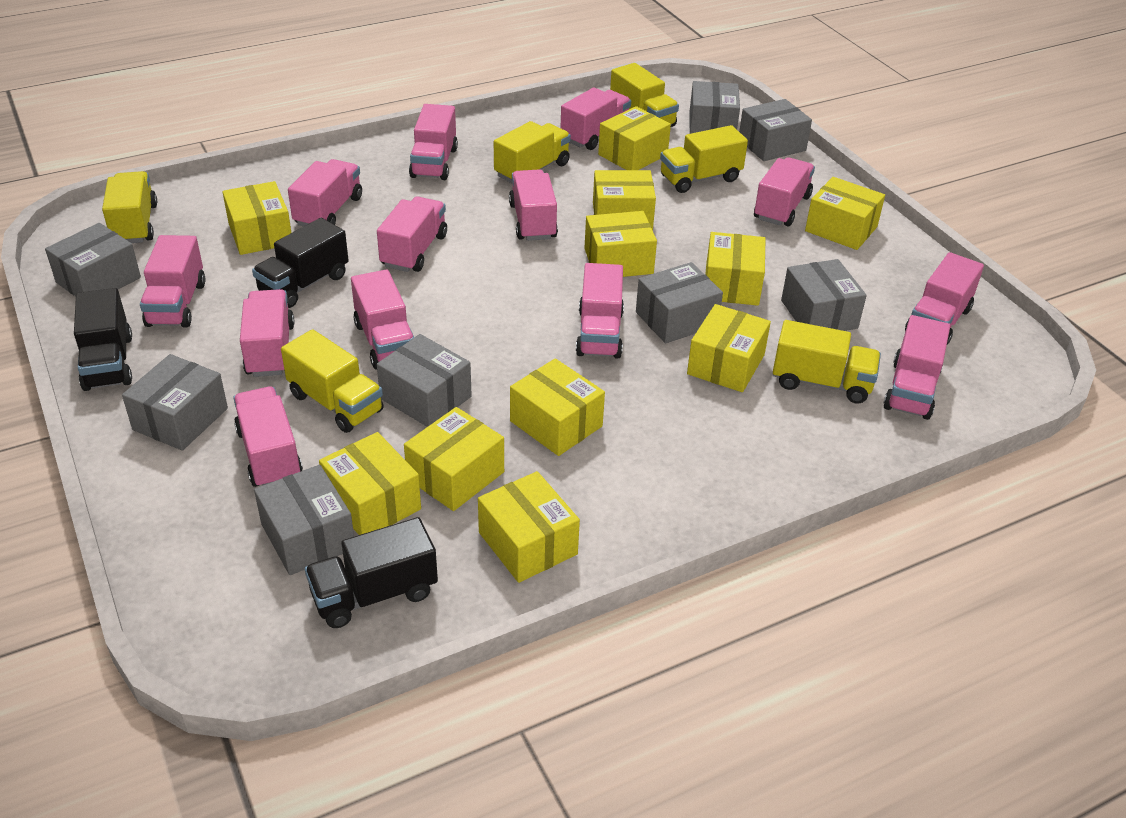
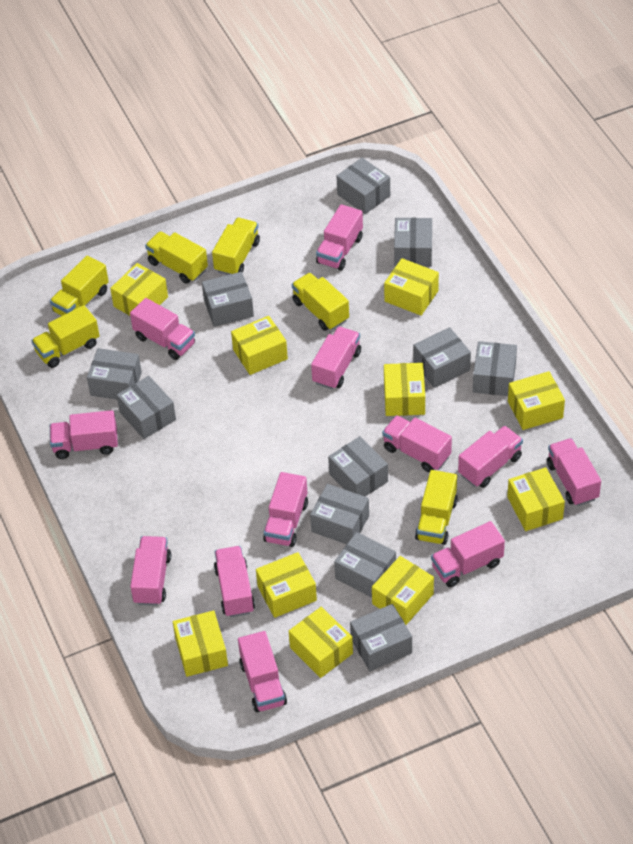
black truck: [74,288,132,391] [252,218,349,308] [305,517,438,628] = 3 -> none = 0
grey box: [45,223,141,296] [122,354,228,451] [254,465,354,575] [377,334,472,427] [636,262,723,343] [690,81,740,134] [739,99,812,161] [781,259,867,331] = 8 -> [87,348,142,400] [117,376,176,439] [202,272,254,327] [310,484,369,544] [328,436,388,497] [334,532,396,597] [337,158,390,214] [350,604,412,671] [394,218,432,267] [414,327,471,388] [473,341,517,396] = 11
pink truck: [140,235,205,328] [233,386,303,487] [240,289,295,377] [288,159,362,227] [351,269,414,370] [377,197,447,272] [409,104,458,180] [509,169,558,241] [560,87,631,150] [576,263,624,359] [754,157,815,227] [884,315,950,420] [905,252,984,345] = 13 -> [50,410,118,459] [130,298,195,360] [130,536,171,606] [214,546,255,617] [238,631,287,712] [263,472,308,547] [311,326,361,389] [316,204,363,271] [382,415,452,472] [431,521,505,587] [458,426,523,488] [547,438,601,506] = 12
yellow box: [223,181,291,255] [319,432,421,535] [404,407,504,511] [478,471,580,583] [510,359,605,456] [584,211,657,277] [593,170,656,230] [598,106,671,170] [687,304,771,392] [705,232,766,306] [805,177,885,250] = 11 -> [110,263,168,316] [173,610,228,677] [231,316,288,375] [256,552,317,618] [289,607,353,678] [372,556,434,625] [384,258,439,316] [384,363,425,416] [507,467,565,531] [508,371,565,430] = 10

